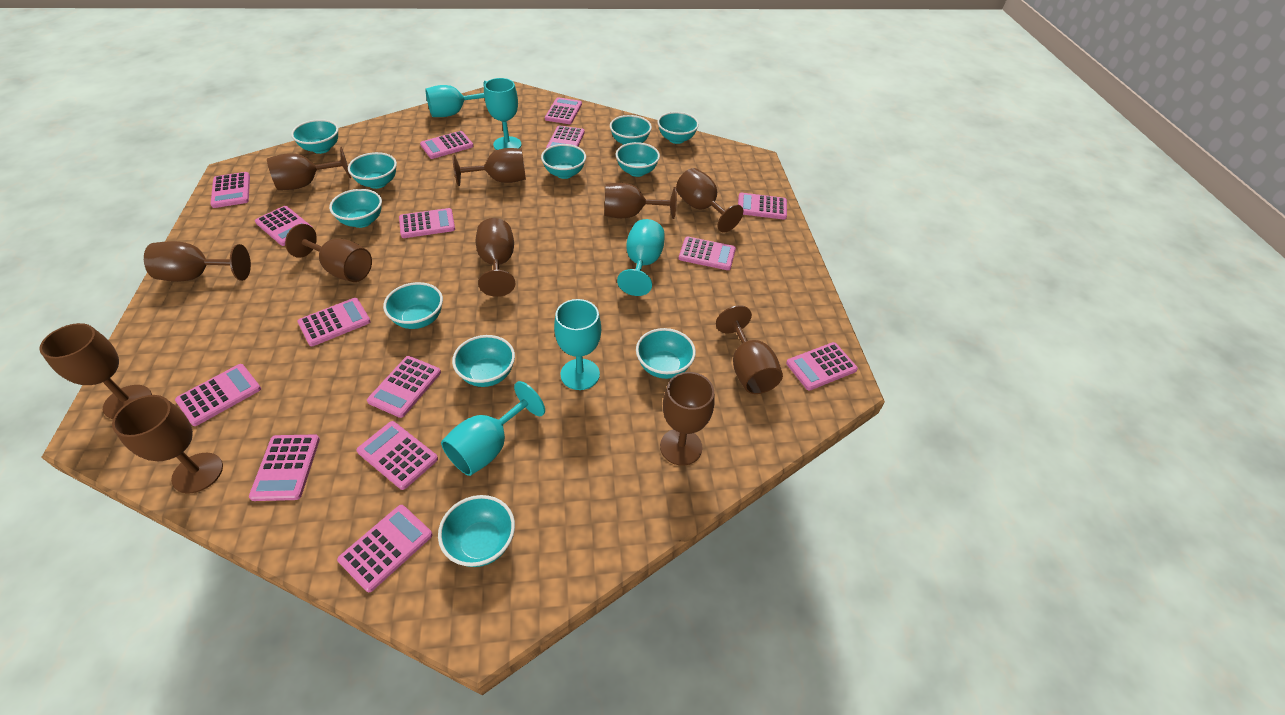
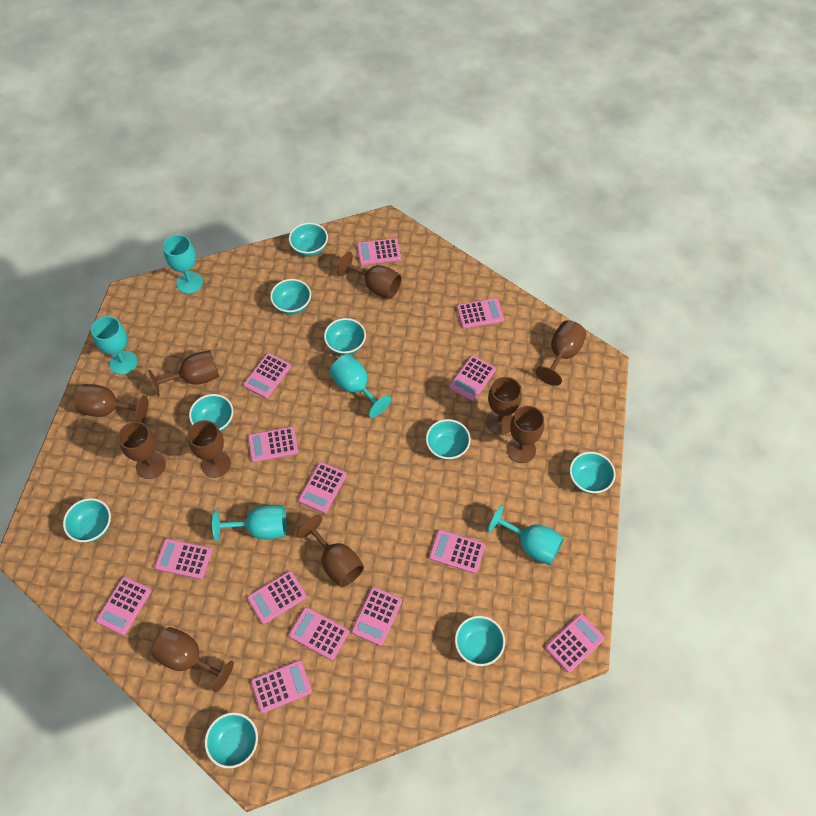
brown goblet: [39,323,152,419] [112,395,223,494] [144,241,251,282] [267,147,351,190] [285,224,372,282] [452,148,526,186] [476,218,515,297] [605,183,677,219] [660,372,715,466] [676,168,743,233] [716,305,783,394] = 11 -> [74,384,148,423] [118,422,166,479] [148,350,219,397] [151,627,234,693] [187,420,231,478] [297,515,364,587] [338,252,402,299] [486,377,522,435] [507,406,544,463] [536,320,587,386] = 10
pink calculator: [175,364,261,426] [210,172,250,208] [249,434,320,501] [255,206,313,246] [297,298,371,346] [337,505,433,592] [356,421,438,490] [367,356,441,418] [399,208,455,238] [420,131,473,159] [545,97,582,124] [546,125,585,149] [679,237,736,270] [738,193,787,220] [786,342,858,391] = 15 -> [96,577,151,635] [155,539,212,579] [243,353,291,399] [247,571,307,624] [248,426,298,462] [251,660,312,713] [289,607,349,660] [298,462,347,513] [352,587,402,646] [357,238,401,265] [429,530,485,573] [449,355,496,401] [456,298,504,329] [545,614,605,673] = 14
turquoise bowl: [291,119,339,154] [329,189,382,228] [348,152,397,189] [383,282,443,329] [438,495,515,567] [452,335,515,387] [541,144,586,179] [610,115,652,145] [616,142,660,177] [636,328,696,379] [657,112,699,144] = 11 -> [63,498,111,543] [189,394,233,431] [205,712,258,768] [270,279,311,315] [289,223,328,257] [324,318,366,355] [426,419,471,460] [455,616,505,666] [570,452,616,494] = 9

